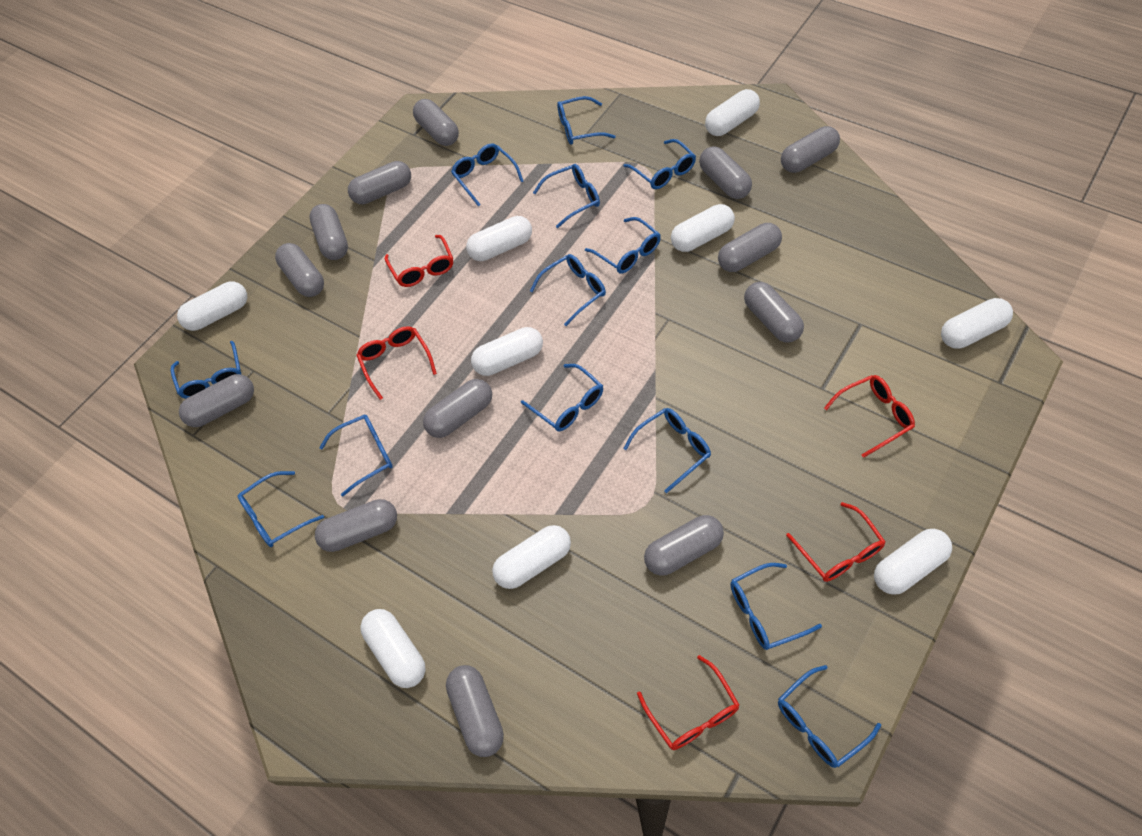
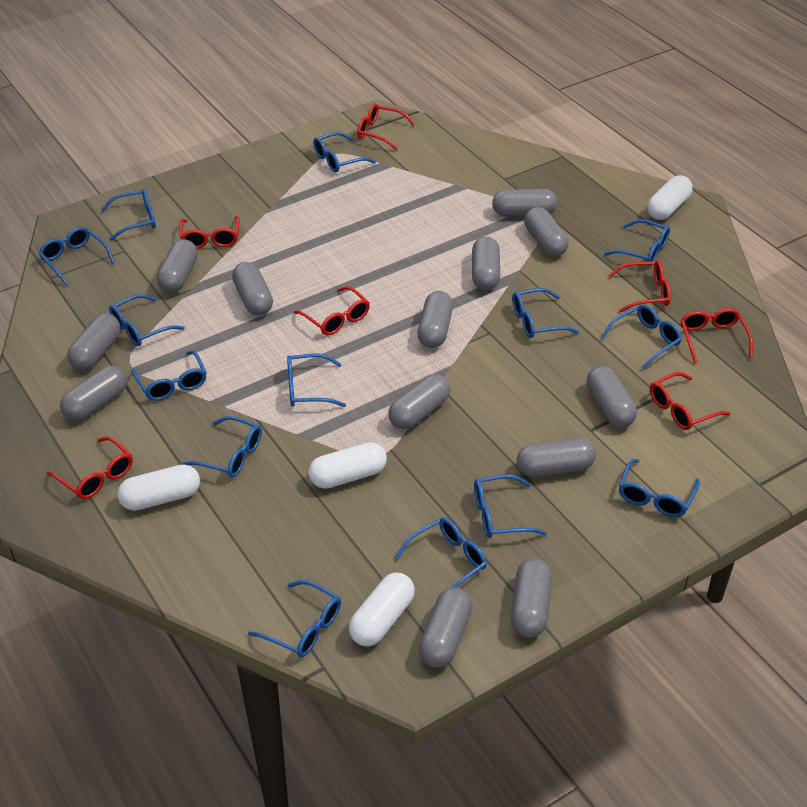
blue glasses: [171,341,242,399] [237,471,324,547] [319,414,393,497] [451,143,523,207] [521,364,603,432] [530,254,606,326] [533,164,600,228] [557,96,616,145] [585,217,661,274] [623,408,711,493] [624,139,696,189] [730,563,822,650] [778,665,881,768] = 13 -> [39,227,115,286] [101,189,156,241] [109,294,185,346] [132,351,207,401] [182,416,262,478] [248,580,341,657] [287,353,346,407] [313,132,376,173] [395,517,487,588] [474,474,547,538] [512,288,579,338] [602,304,682,369] [604,219,670,266] [619,459,700,517] = 14
red glasses: [356,326,437,400] [385,235,453,287] [637,655,740,750] [786,502,886,582] [824,375,915,458] = 5 -> [47,436,133,499] [179,216,240,249] [294,286,370,335] [357,103,415,150] [608,260,671,313] [650,372,731,430] [681,308,753,364] = 7
white capsule: [177,282,247,331] [360,609,426,688] [466,216,532,261] [471,327,543,376] [492,525,571,589] [671,204,735,252] [705,89,760,136] [874,529,952,595] [941,298,1013,349] = 9 -> [117,465,200,511] [309,442,387,489] [349,573,415,646] [647,175,693,220] = 4

